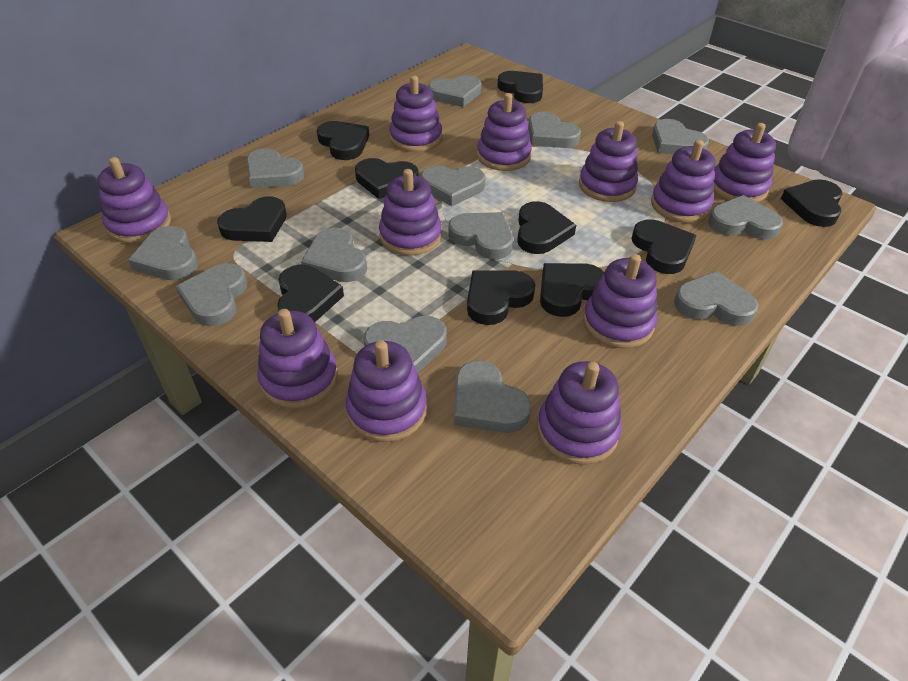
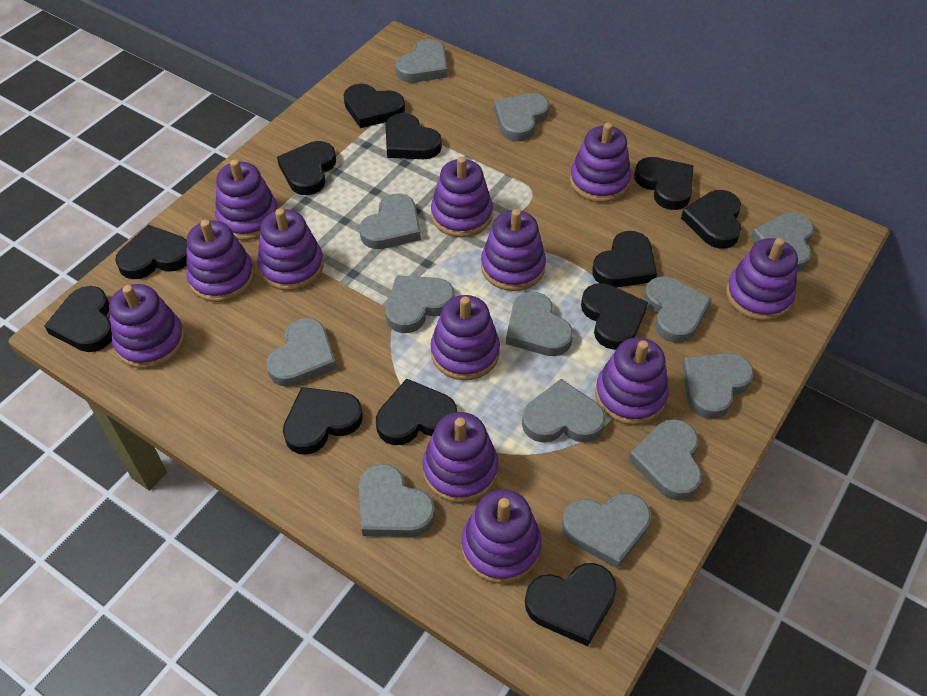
black heart: [217,196,287,242] [277,264,344,322] [317,121,369,160] [355,158,419,199] [467,270,535,325] [497,71,543,103] [517,201,576,254] [540,263,605,317] [631,219,697,274] [781,179,843,227] = 10 -> [44,286,112,352] [115,225,187,279] [277,141,336,195] [283,387,363,455] [344,84,405,128] [376,378,457,445] [385,113,442,159] [525,563,617,646] [581,283,648,350] [592,231,657,287] [634,157,693,210] [681,190,741,249] = 12
purple stacking toy: [97,157,171,243] [257,309,338,409] [346,340,427,442] [379,169,442,256] [389,76,442,152] [477,93,532,171] [537,361,622,465] [579,121,638,202] [583,254,657,348] [651,140,716,223] [714,123,776,202] = 11 -> [109,284,185,369] [186,220,254,302] [215,159,278,240] [257,208,324,291] [423,412,498,503] [430,295,500,380] [431,157,493,237] [462,489,542,584] [481,209,546,291] [570,123,631,202] [595,337,669,425] [726,238,798,321] = 12

